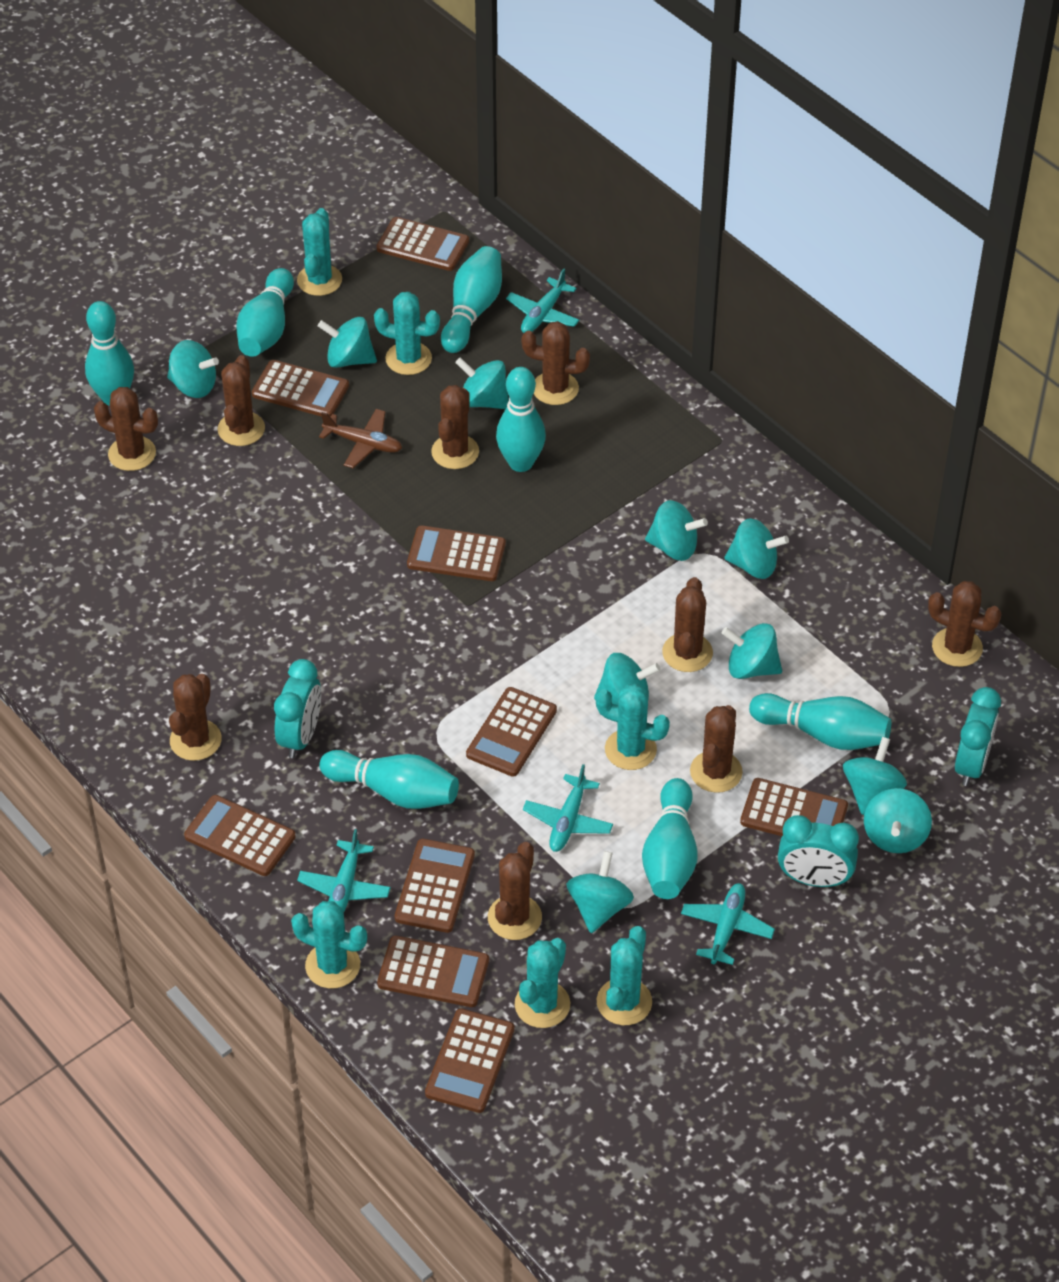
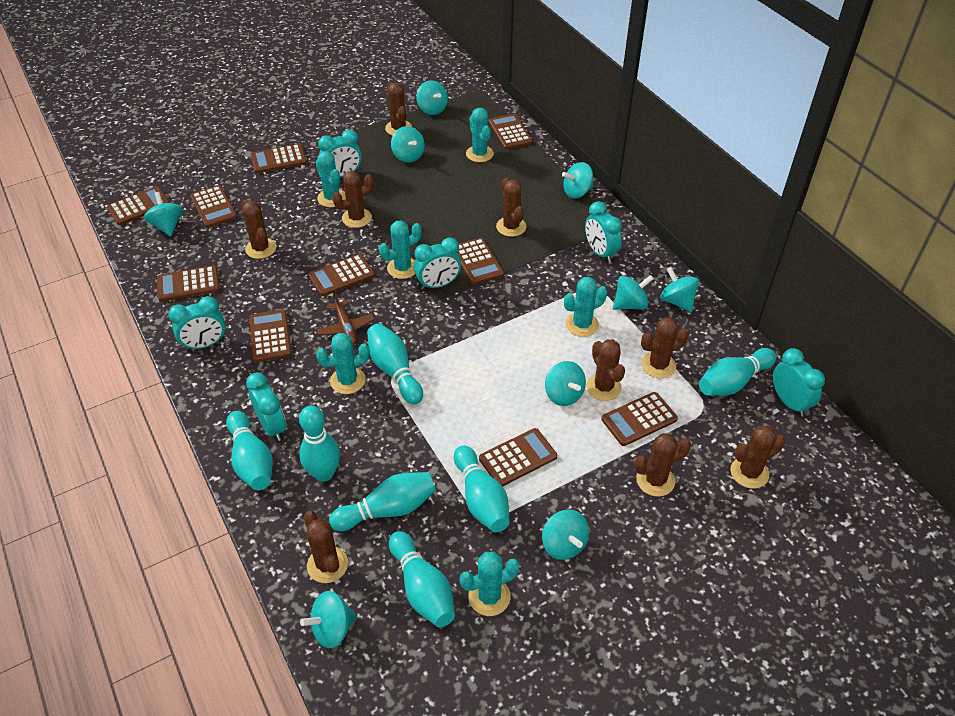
brown calculator: [184,795,296,876] [252,360,349,417] [377,217,469,271] [377,936,489,1007] [395,839,475,933] [407,525,506,581] [425,1008,514,1113] [466,687,557,777] [740,778,848,836] = 9 -> [107,187,170,225] [157,265,220,302] [190,185,237,228] [249,309,292,362] [250,144,307,173] [308,254,375,296] [457,238,504,285] [479,428,557,487] [489,114,533,150] [601,392,678,446] = 10
turquoise clock: [274,659,321,758] [778,815,859,887] [955,687,1001,786] = 3 -> [168,296,226,351] [246,372,286,441] [318,130,362,178] [414,237,461,290] [585,201,622,263] [773,348,825,416] = 6
turquoise plane: [297,829,391,911] [506,268,579,333] [523,764,613,852] [681,883,775,965] = 4 -> none = 0
turquoise spinning top: [167,340,219,398] [318,317,377,368] [455,357,509,409] [567,851,634,933] [594,653,660,705] [645,500,708,561] [722,623,782,679] [724,518,789,579] [843,737,907,815] [864,788,932,853] = 10 -> [144,192,183,236] [300,591,357,648] [391,126,425,163] [416,80,448,115] [542,510,589,560] [545,361,586,406] [562,162,594,198] [613,275,654,310] [661,267,699,312] = 9

